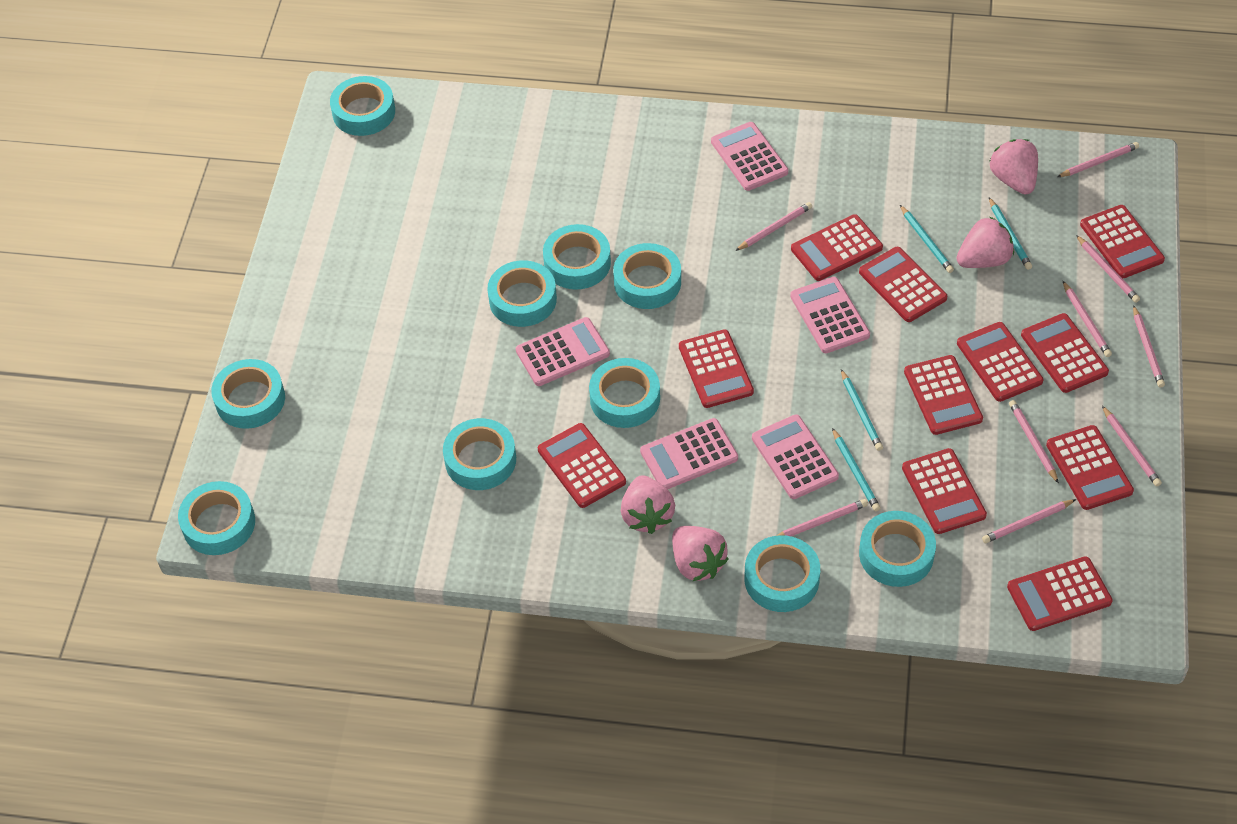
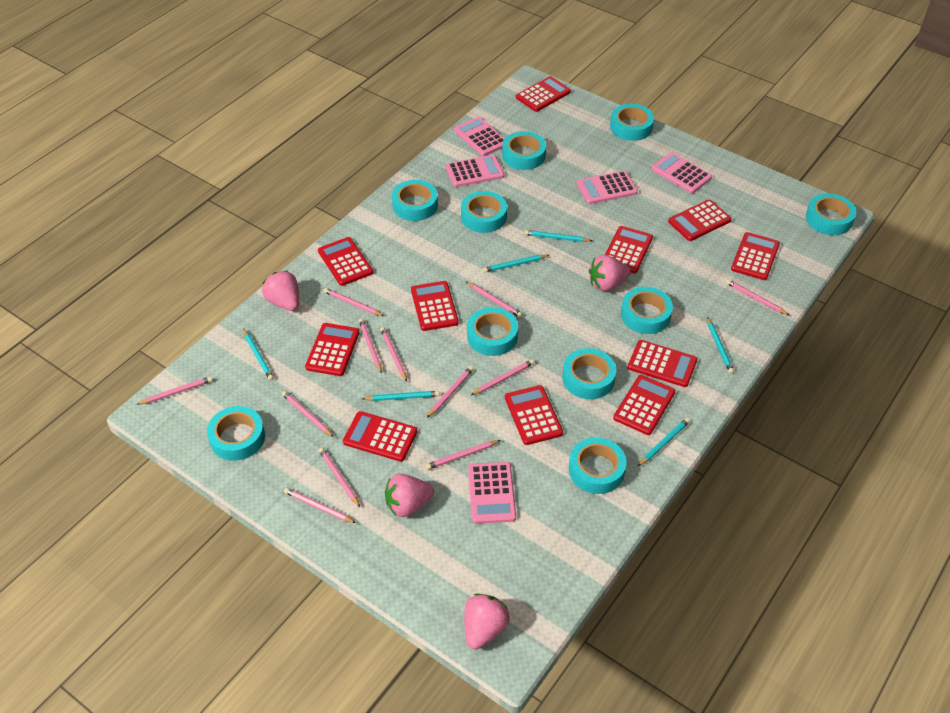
pink pencil: [735,202,812,251] [776,499,868,536] [982,499,1076,543] [1009,400,1059,484] [1057,142,1139,177] [1063,281,1112,357] [1076,235,1140,303] [1102,406,1162,487] [1133,305,1165,388] = 9 -> [136,376,213,405] [282,391,334,437] [284,488,356,523] [319,448,360,507] [323,288,384,316] [359,319,382,374] [380,327,407,382] [426,440,501,470] [427,366,473,418] [466,282,523,318] [471,359,534,395] [726,279,789,315] = 12
turquoise pencil: [832,428,880,511] [841,369,883,451] [900,205,954,273] [989,198,1032,270] = 4 -> [243,329,274,381] [362,391,439,401] [483,255,549,272] [524,230,592,242] [638,418,690,466] [707,317,734,374] = 6

